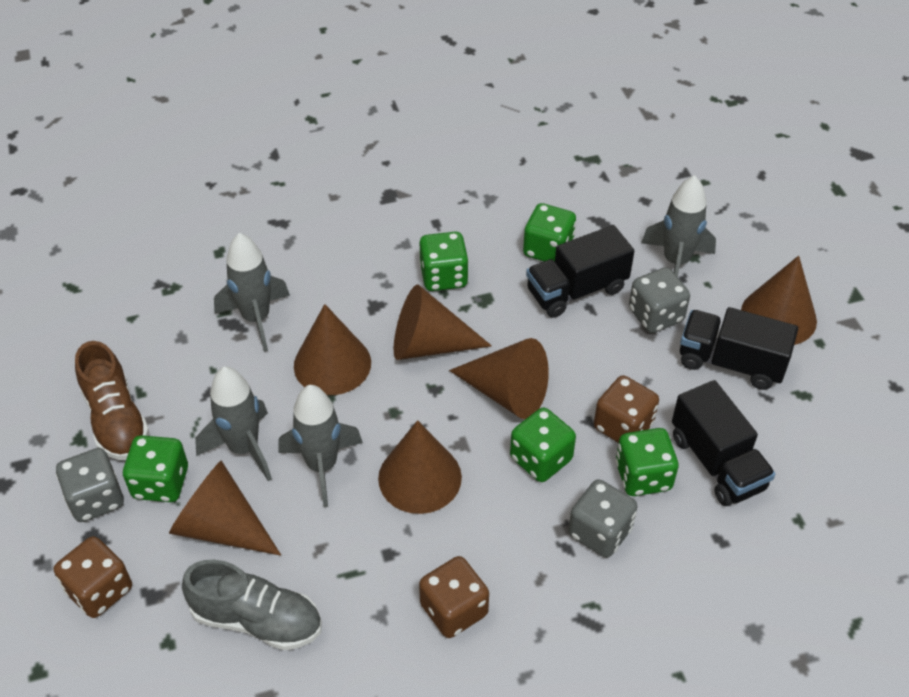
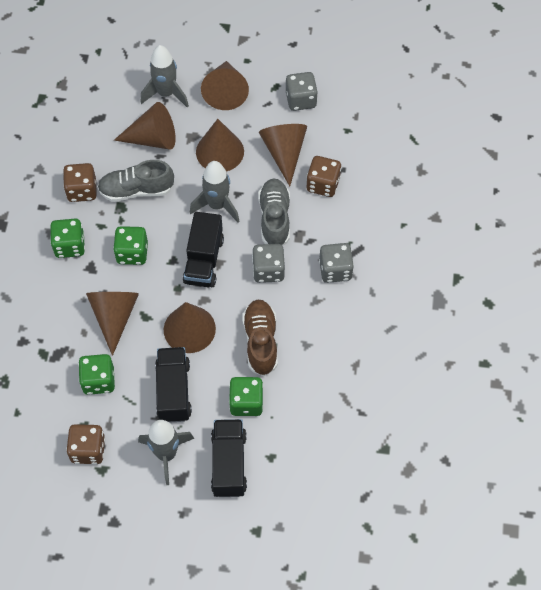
green dice: [123,435,188,502] [419,232,469,291] [510,408,576,482] [523,203,576,261] [615,428,678,496] = 5 -> [50,219,85,258] [78,354,115,395] [113,226,148,265] [229,377,263,416] = 4
grey rocket: [195,367,272,481] [214,233,290,352] [278,385,363,507] [641,175,716,277] = 4 -> [138,420,195,485] [141,45,189,108] [190,161,239,223] = 3
grey shoe: [182,560,322,650] = 1 -> [97,160,174,202] [258,178,290,246] = 2

